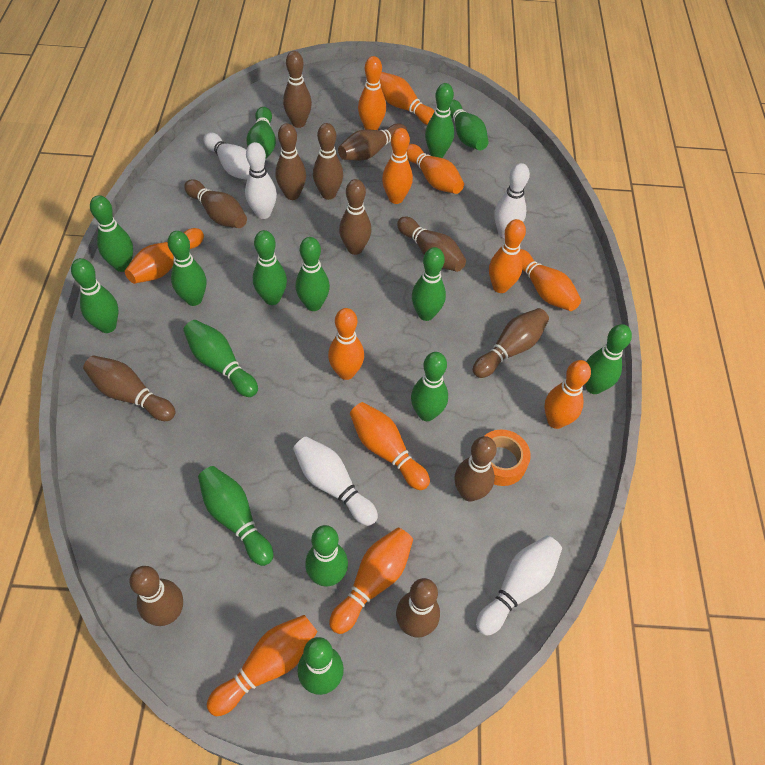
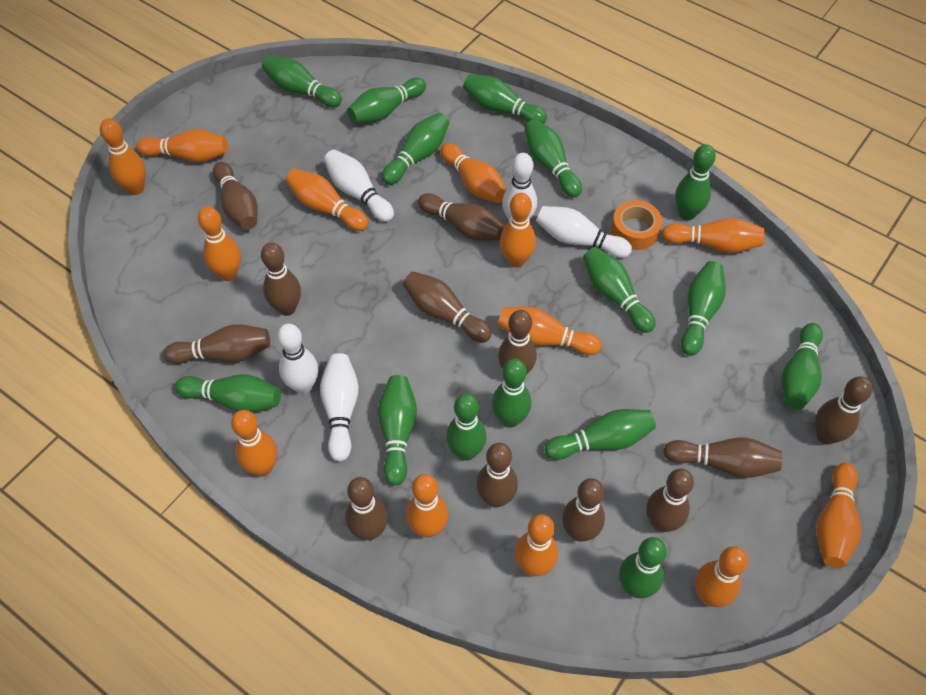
orange bowling pin: [125,228,204,284] [207,615,318,716] [328,308,364,380] [329,527,413,634] [350,402,430,490] [358,56,386,130] [380,72,434,125] [382,128,413,204] [407,144,464,194] [489,219,526,293] [520,249,581,311] [544,360,591,429] = 12 -> [100,118,146,195] [136,129,228,163] [198,207,241,281] [231,410,277,476] [285,168,368,231] [406,474,448,538] [440,143,506,203] [497,307,601,355] [500,193,536,268] [515,514,558,576] [662,218,765,253] [695,546,748,607] [816,463,861,568] = 13

